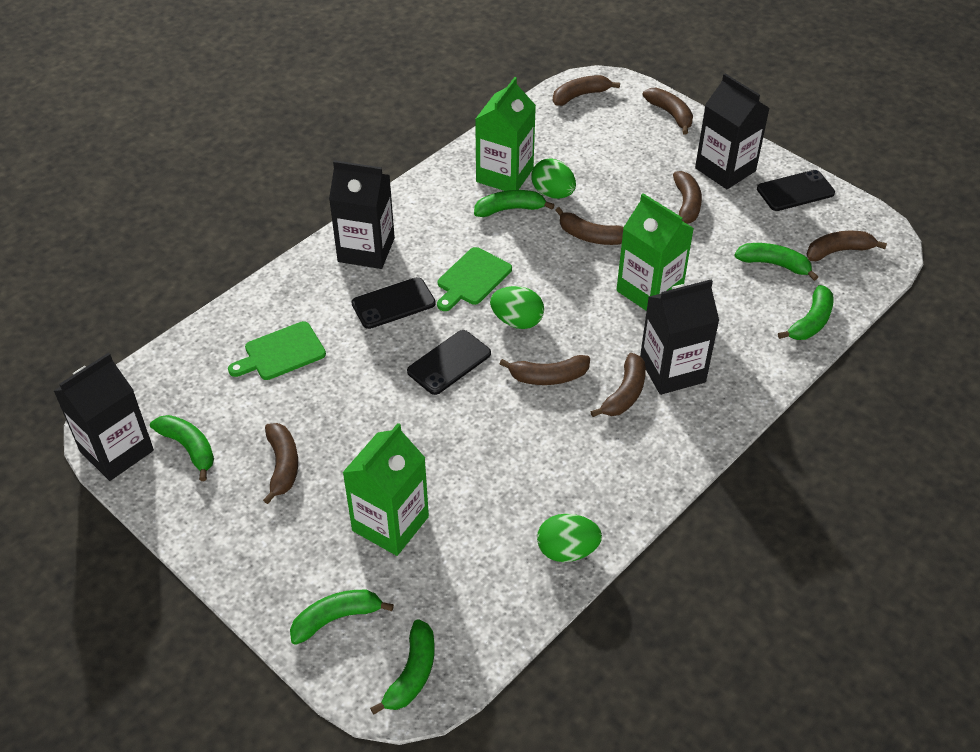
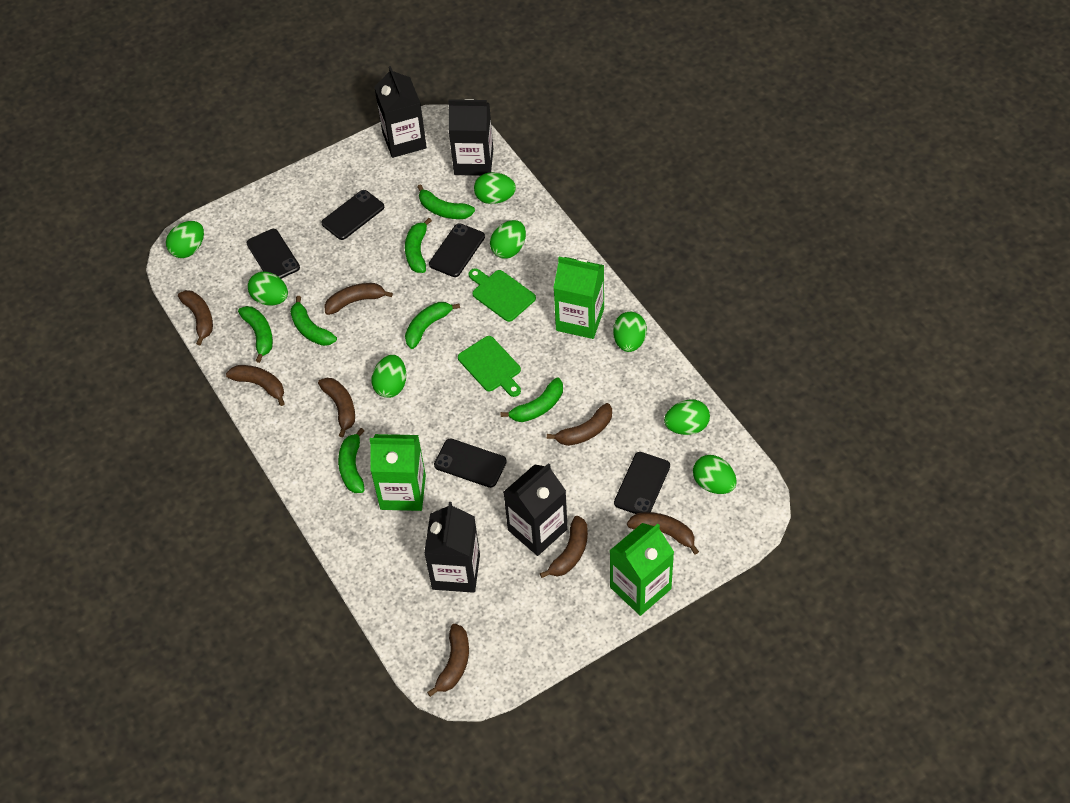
black phone: [352,277,436,329] [407,330,491,395] [757,170,835,211] = 3 -> [247,229,300,279] [321,190,384,240] [429,223,485,277] [434,438,507,488] [614,452,670,514] = 5
green banana: [150,415,214,481] [290,590,394,645] [370,619,435,715] [474,190,554,217] [734,243,818,281] [778,285,834,340] = 6 -> [238,306,273,363] [290,296,337,346] [338,428,365,493] [405,218,432,273] [405,302,460,349] [417,184,475,219] [501,377,563,422] = 7
green egg: [490,286,544,329] [531,158,576,199] [537,514,602,562] = 3 -> [166,221,204,258] [248,271,288,306] [371,355,406,398] [474,172,516,204] [490,220,526,259] [613,312,647,352] [664,399,710,435] [693,455,737,494] = 8

